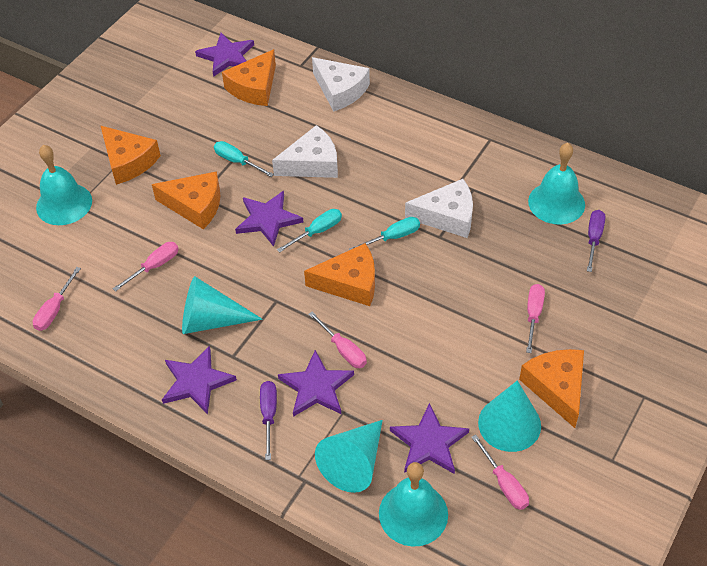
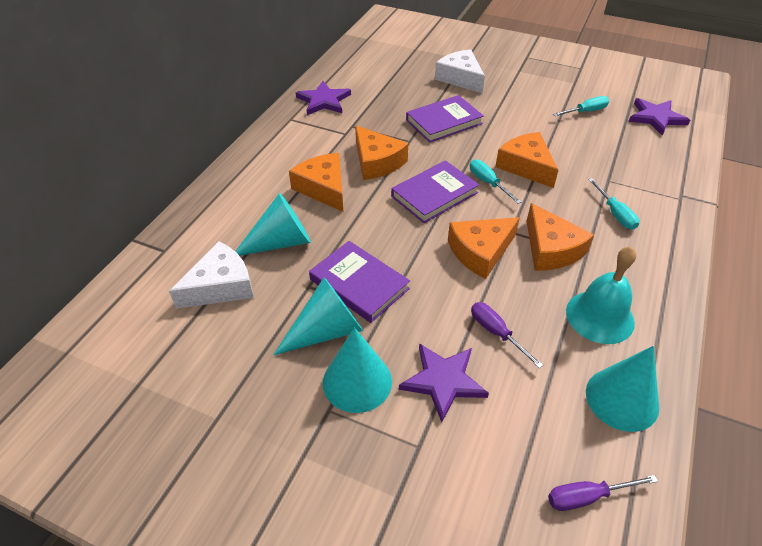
pink screwdriver: [33,267,81,331] [113,242,179,292] [308,311,367,368] [471,434,529,510] [526,284,545,353] = 5 -> none = 0
purple book: none = 0 -> [309,241,410,323] [391,160,479,223] [406,95,484,143] = 3
purple star: [162,346,237,414] [195,33,254,77] [235,191,303,247] [278,350,354,417] [390,403,469,474] = 5 -> [296,81,351,115] [399,343,489,422] [628,98,690,136] = 3
turquoise bell: [36,145,92,225] [379,462,448,547] [528,143,585,224] = 3 -> [566,246,636,344] = 1
turquoise cone: [182,276,263,334] [315,420,383,493] [478,380,541,452] = 3 -> [235,193,311,256] [273,277,363,355] [323,327,392,413] [586,346,659,432] = 4
white cheese: [272,125,338,178] [312,57,370,112] [405,179,473,238] = 3 -> [169,241,254,309] [435,49,485,93] = 2

